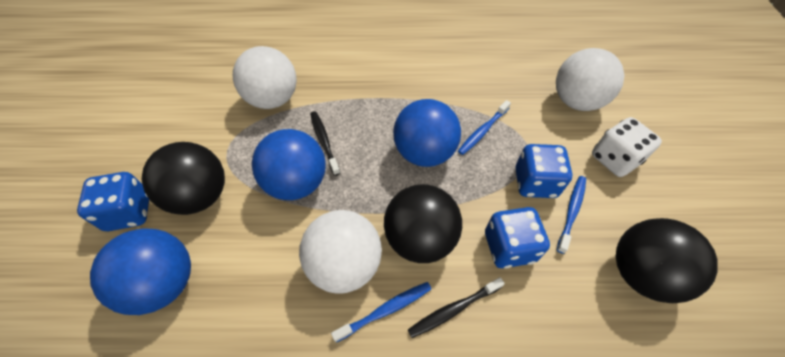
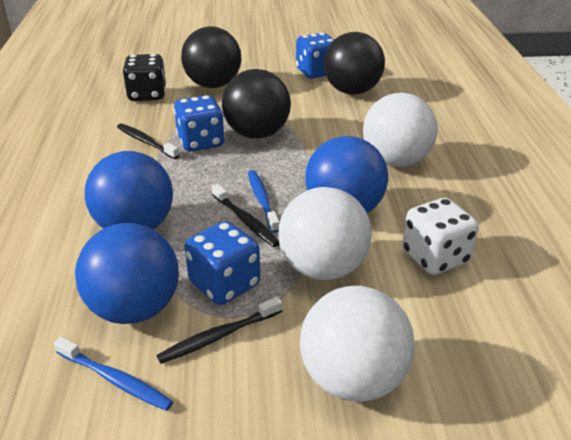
black dice: none = 0 -> [123,54,166,101] = 1
black toothbrush: [310,111,340,176] [408,277,505,338] = 2 -> [117,124,180,159] [157,297,282,364] [212,184,279,247] = 3
blue toothbrush: [331,282,431,342] [458,100,511,155] [557,176,586,254] = 3 -> [54,337,173,411] [248,170,280,233] = 2

